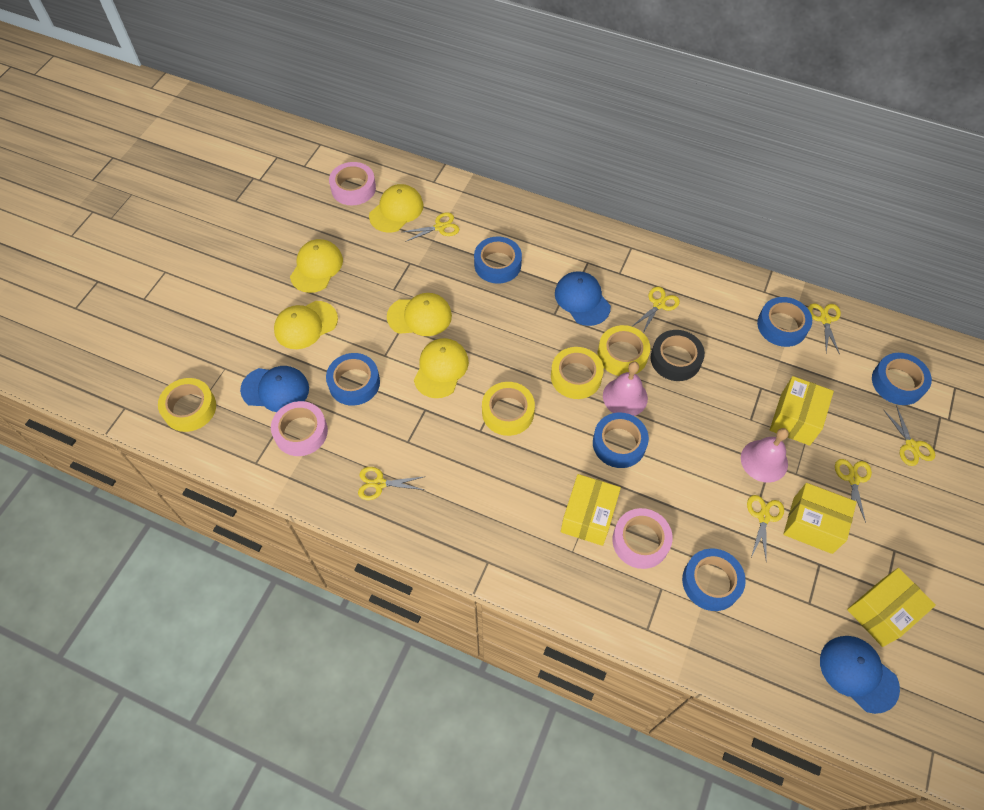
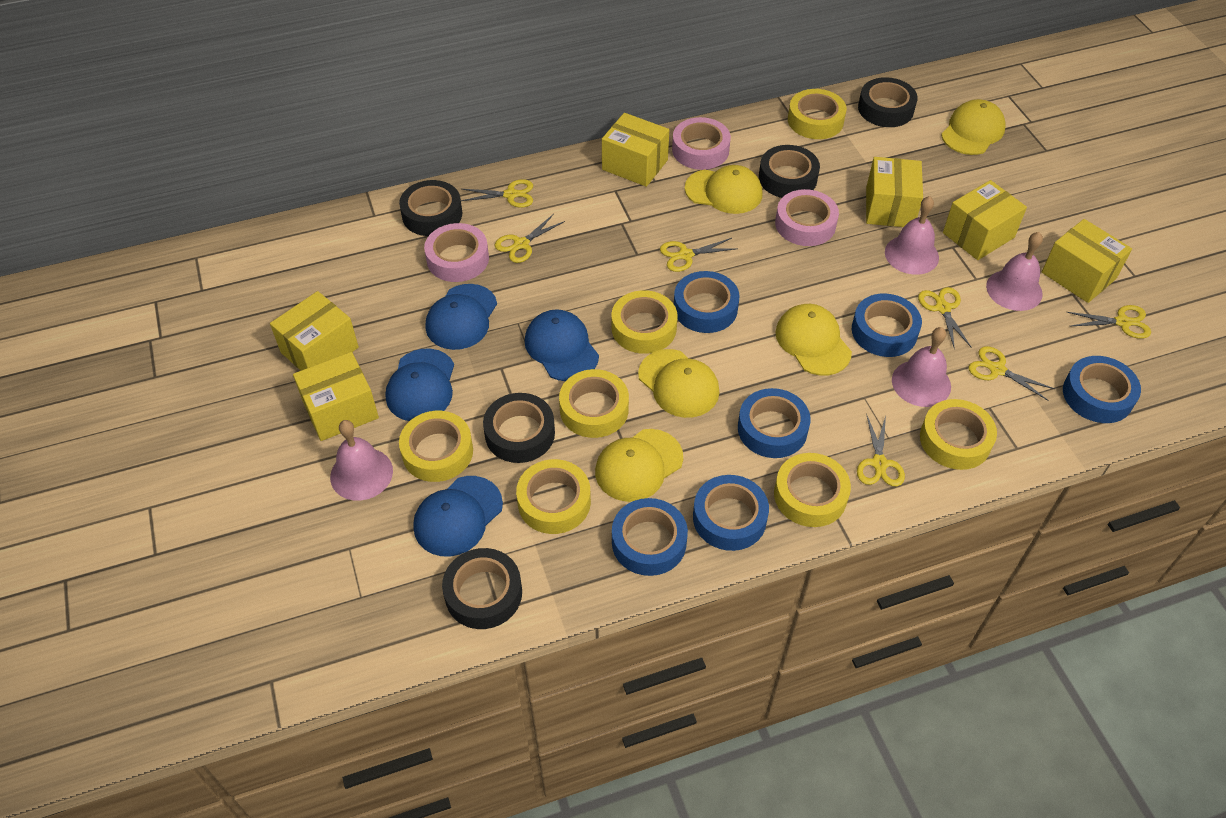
black tape: [651,330,705,381] = 1 -> [399,180,462,236] [442,548,522,629] [483,393,555,463] [759,145,820,198] [858,77,918,127] = 5
blue cap: [240,366,309,412] [555,271,611,326] [820,636,900,714] = 3 -> [386,349,454,421] [413,476,503,557] [426,284,497,350] [525,309,599,381] = 4
pink bell: [603,362,648,416] [741,428,789,483] = 2 -> [330,420,393,501] [885,196,939,275] [892,327,951,407] [986,232,1043,311] = 4
yellow box: [561,474,621,546] [770,376,834,446] [783,483,857,554] [847,568,936,647] = 4 -> [270,291,359,371] [293,352,379,441] [602,113,669,187] [866,157,923,227] [943,180,1027,260] [1042,219,1132,303] = 6
yellow tape: [158,378,216,432] [482,382,535,436] [551,347,604,399] [598,325,650,376] = 4 -> [399,411,473,482] [516,459,591,534] [559,369,629,438] [612,290,678,354] [774,453,851,527] [788,89,847,139] [920,399,997,470] = 7

